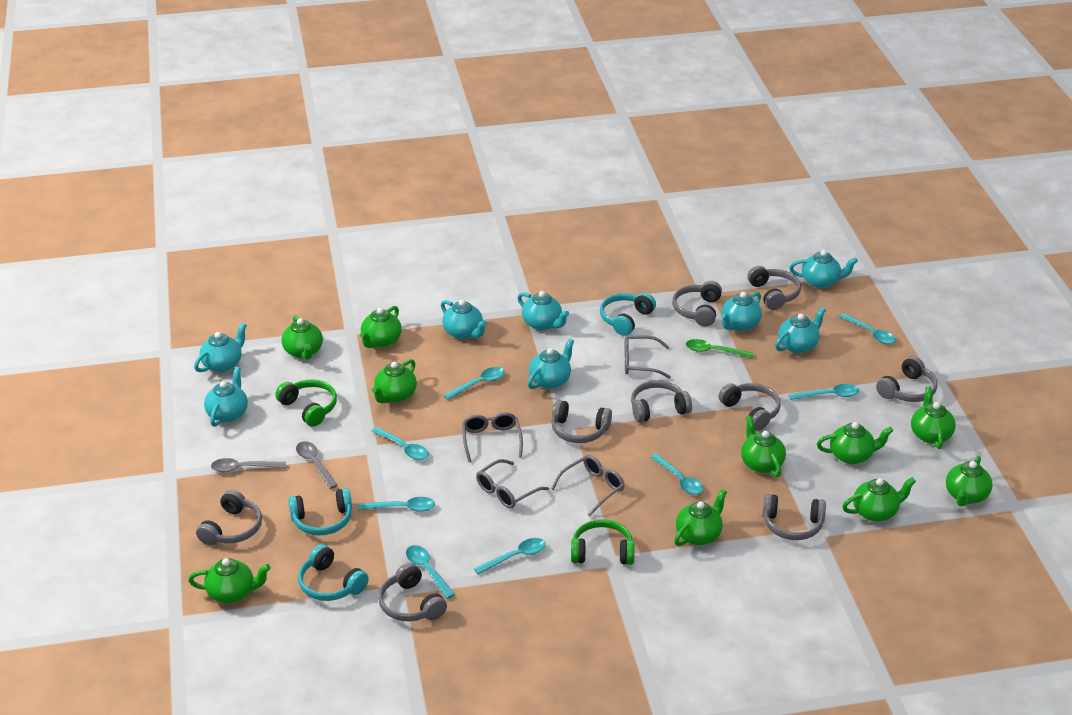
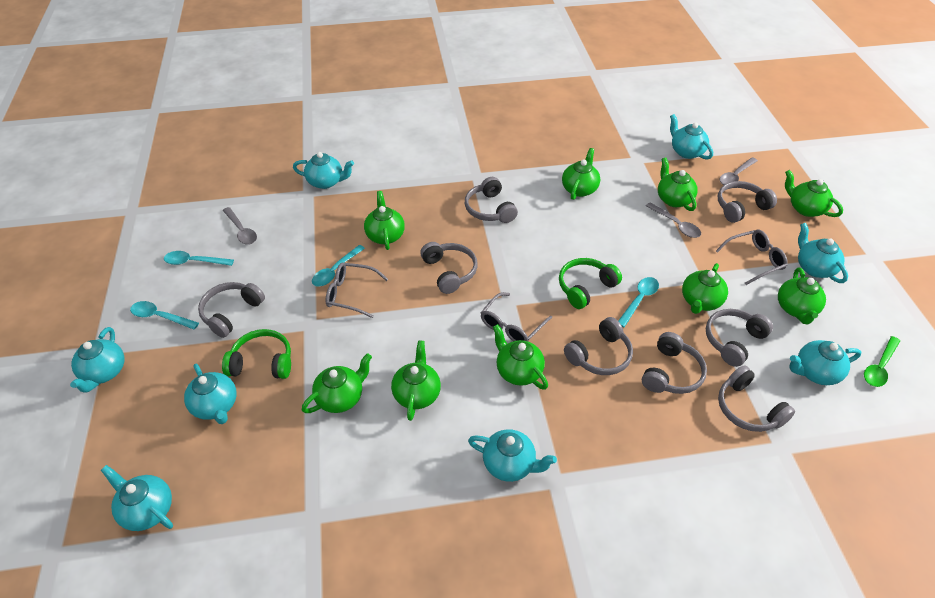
green teapot: [188,558,271,603] [281,315,323,360] [360,306,402,348] [372,359,417,403] [674,489,727,546] [741,415,786,477] [817,422,893,464] [842,477,916,522] [911,387,956,449] [946,456,993,506] = 10 -> [302,353,372,413] [364,191,405,250] [391,340,441,421] [493,324,548,390] [562,148,600,200] [658,157,698,211] [682,263,728,314] [778,267,826,324] [785,170,843,217] = 9
grey glasses: [462,412,523,462] [476,459,549,509] [551,455,625,517] [624,335,671,379] = 4 -> [326,262,388,318] [481,292,552,341] [716,230,788,285] = 3
grey headphones: [196,489,262,546] [378,563,447,622] [551,400,612,443] [631,380,692,423] [672,281,722,326] [718,383,781,431] [747,266,801,310] [762,494,826,540] [876,356,938,402] = 9 -> [198,282,265,338] [420,242,478,294] [465,177,518,223] [564,317,633,375] [642,332,707,394] [706,309,773,367] [718,181,777,223] [718,365,795,432] = 8
grey spoon: [211,458,286,472] [296,441,338,489] = 2 -> [223,207,257,245] [646,202,701,238] [720,157,758,185] = 3
turquoise headphones: [288,488,352,535] [298,544,369,601] [600,293,656,336] = 3 -> none = 0
turquoise spoon: [359,497,435,512] [372,427,428,460] [406,545,455,599] [443,367,505,400] [474,538,546,574] [651,453,703,495] [789,384,859,400] [839,313,896,344] = 8 -> [130,301,199,330] [164,251,234,266] [312,245,365,286] [618,277,659,327] = 4

